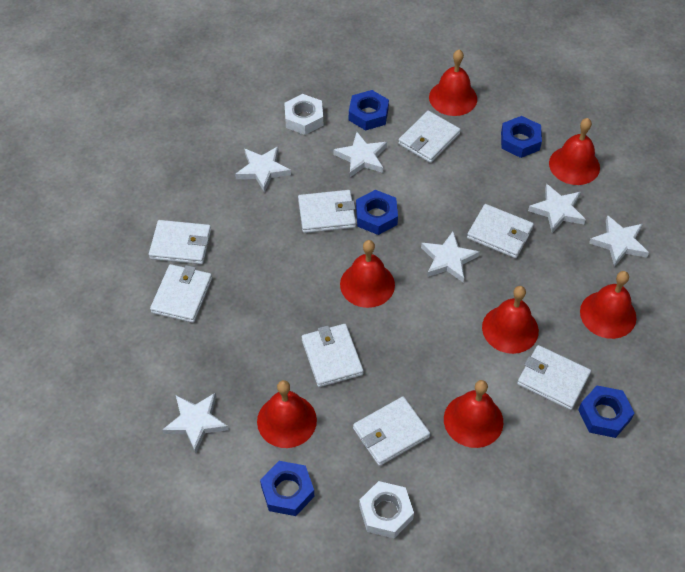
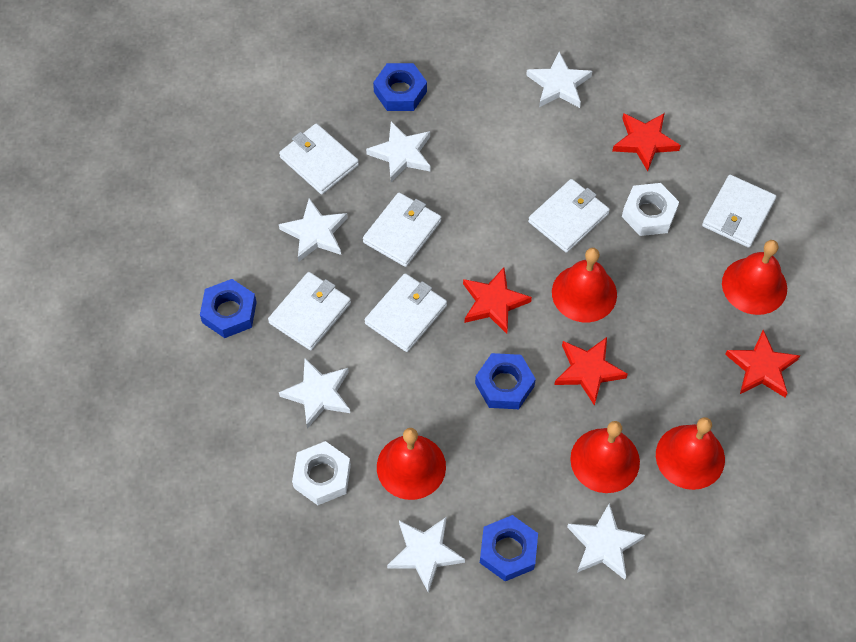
blue nut: [260,461,314,516] [349,90,389,131] [356,190,398,235] [501,116,542,158] [578,386,634,438] = 5 -> [200,279,257,338] [373,63,427,111] [475,353,536,409] [480,515,538,581] = 4
red bell: [257,380,317,448] [340,240,395,308] [429,49,477,116] [444,380,503,448] [482,286,539,354] [549,118,600,185] [580,271,636,339] = 7 -> [377,428,446,500] [552,248,617,322] [570,421,640,493] [656,417,725,490] [722,240,787,315] = 5
red star: none = 0 -> [463,267,532,334] [554,337,628,406] [612,113,681,171] [725,330,800,397] = 4
white wallet: [149,220,211,264] [150,264,212,323] [298,190,356,233] [302,324,364,387] [353,397,430,466] [398,111,461,163] [467,204,534,258] [517,345,591,410] = 8 -> [268,272,351,350] [279,123,359,194] [363,193,441,267] [365,273,447,352] [528,179,610,253] [702,175,776,248] = 6

